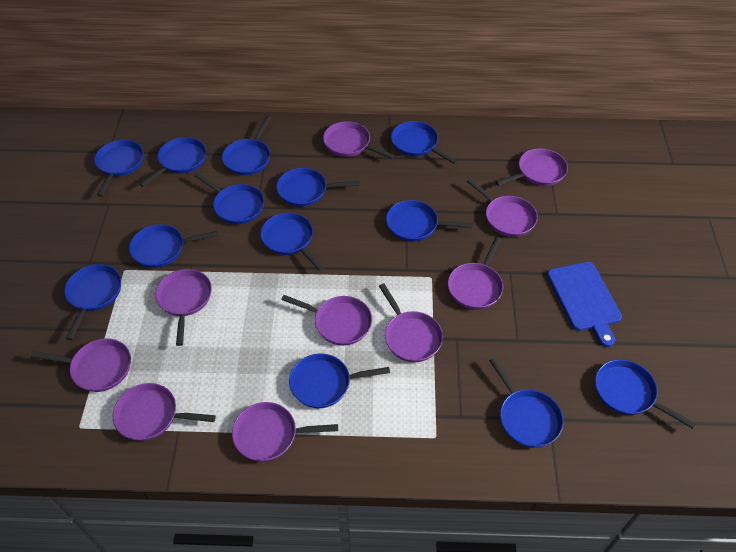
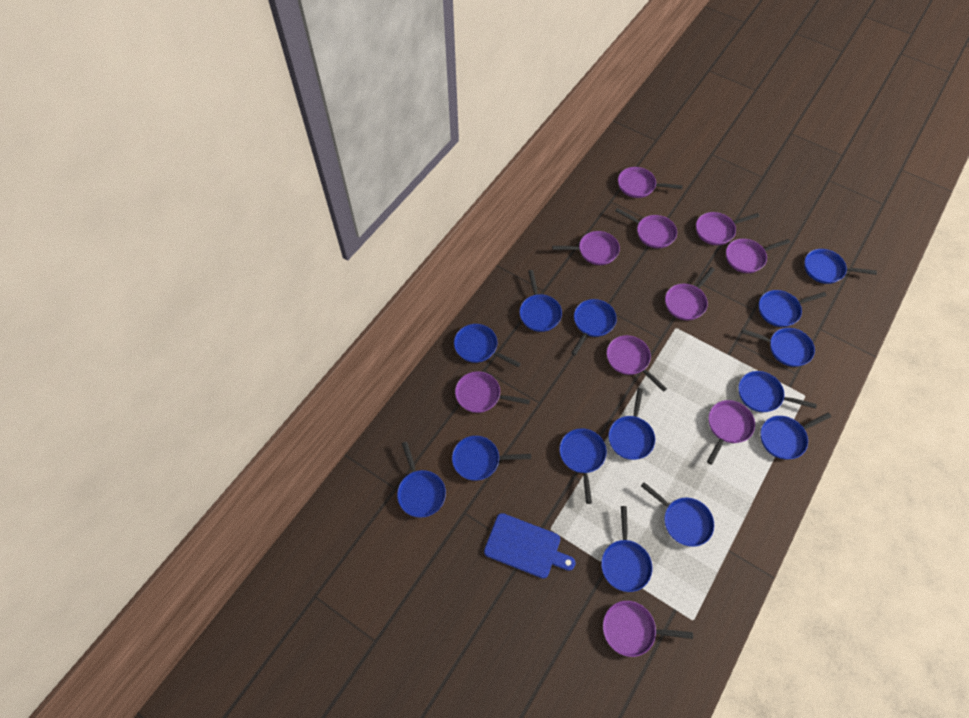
blue pan: [64,264,121,340] [94,140,144,197] [129,224,218,268] [139,137,206,187] [194,173,264,224] [222,116,271,175] [261,213,324,271] [276,168,360,207] [289,353,390,408] [386,200,473,242] [391,121,458,164] [489,357,564,448] [595,359,696,429] = 13 -> [397,442,446,518] [452,436,531,481] [454,324,521,367] [519,270,562,332] [559,428,607,504] [571,299,617,355] [601,506,652,592] [608,388,655,460] [641,482,714,547] [738,371,817,412] [741,328,815,367] [759,290,827,327] [761,412,831,459] [804,249,877,284] = 14

